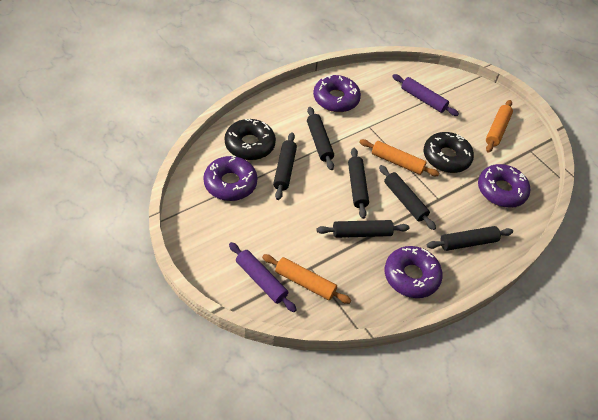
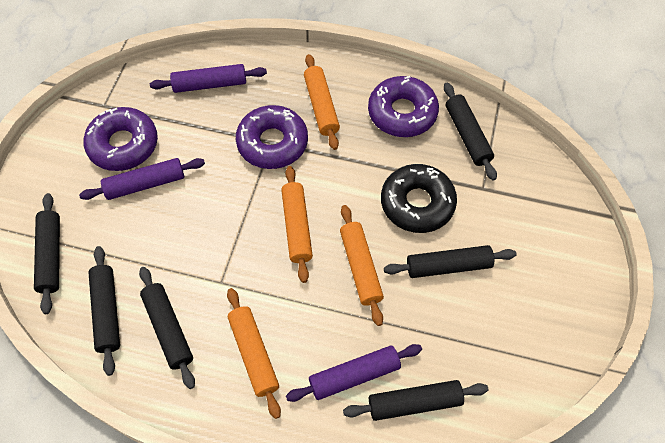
black donut: [224,118,276,160] [423,132,474,173] = 2 -> [381,164,457,233] = 1
orange rolling pin: [262,254,351,304] [359,139,440,176] [486,100,513,153] = 3 -> [227,288,281,419] [281,166,313,283] [304,54,340,150] [340,205,384,326] = 4
purple donut: [203,156,258,201] [313,75,361,112] [385,246,443,298] [478,164,530,208] = 4 -> [84,107,158,171] [236,105,308,169] [368,76,439,137] = 3
purple rolling pin: [229,242,296,312] [392,74,459,116] = 2 -> [79,158,205,200] [150,64,267,93] [286,344,422,402] = 3

